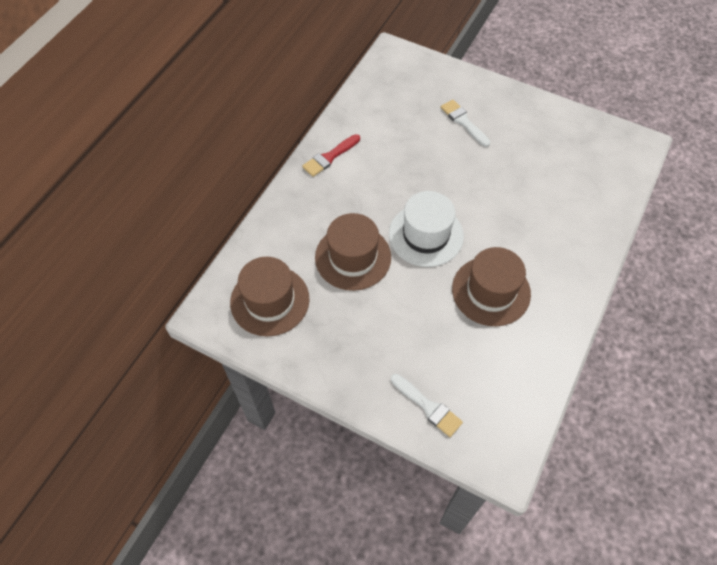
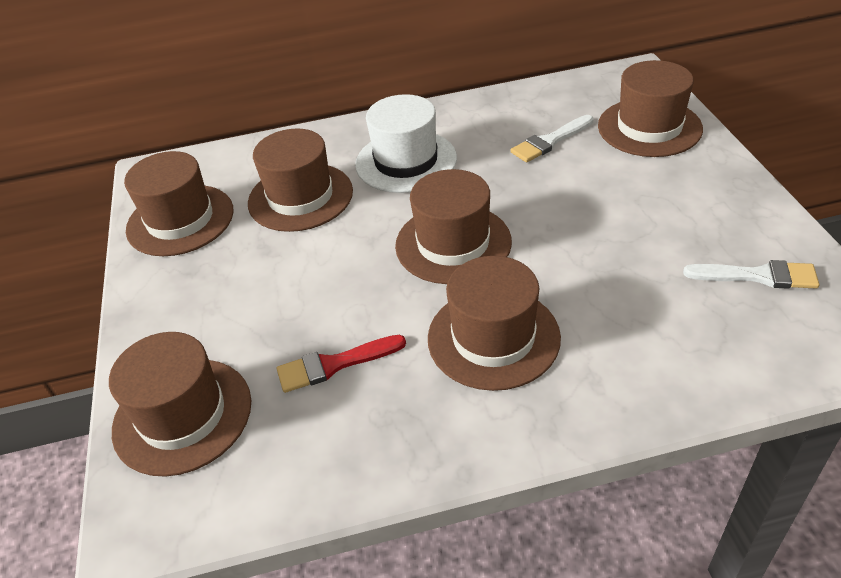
brown hat: [230,257,310,337] [315,213,391,291] [452,247,531,326] = 3 -> [109,332,251,477] [124,151,234,256] [248,129,353,232] [395,169,512,284] [428,256,561,391] [598,60,703,157] = 6

